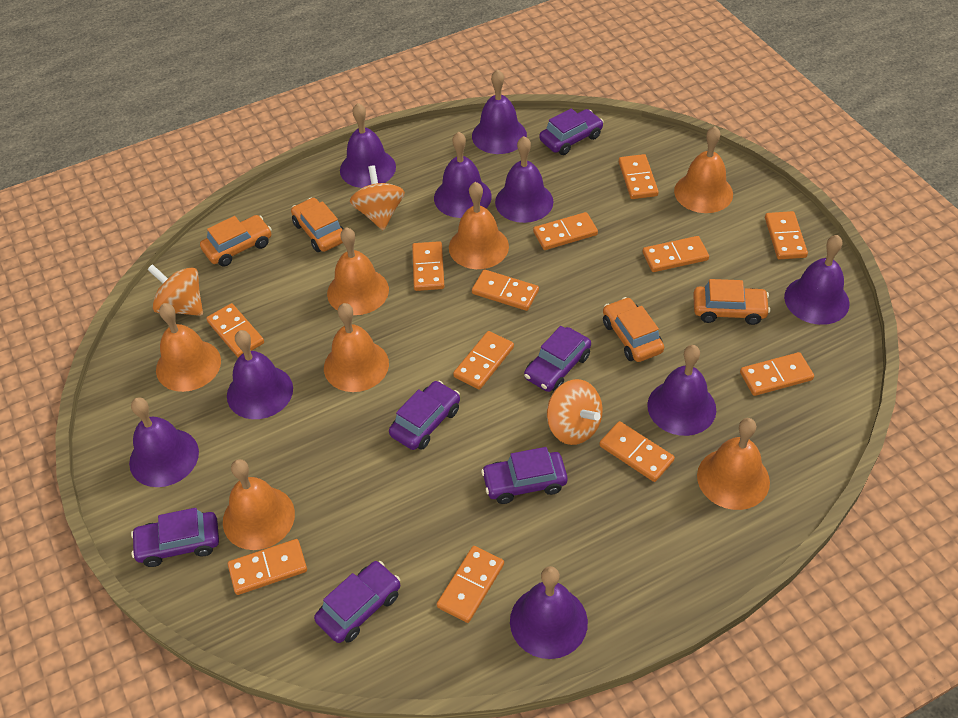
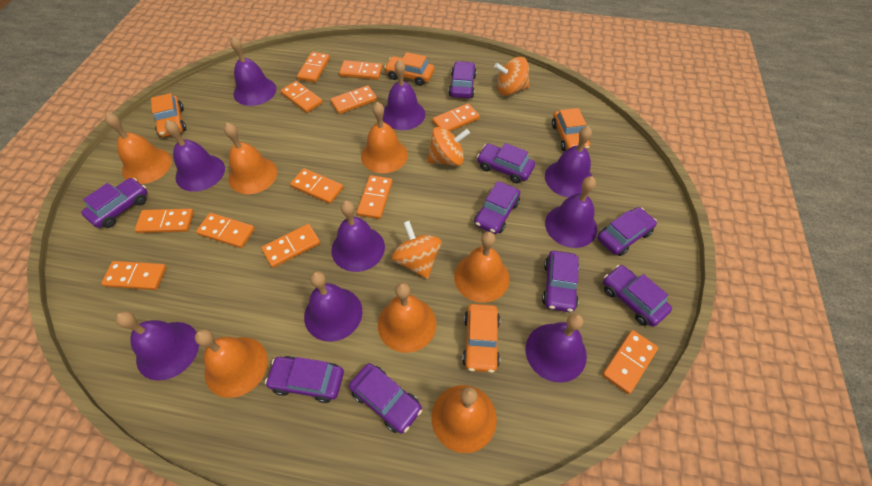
purple car: [131,508,219,567] [314,561,400,643] [389,381,460,450] [481,447,568,504] [524,326,591,392] [540,108,604,155] = 6 -> [81,178,148,228] [265,356,344,403] [349,363,422,433] [449,61,477,98] [474,181,520,234] [477,143,535,184] [542,251,579,312] [597,207,657,256] [603,265,672,327] = 9

